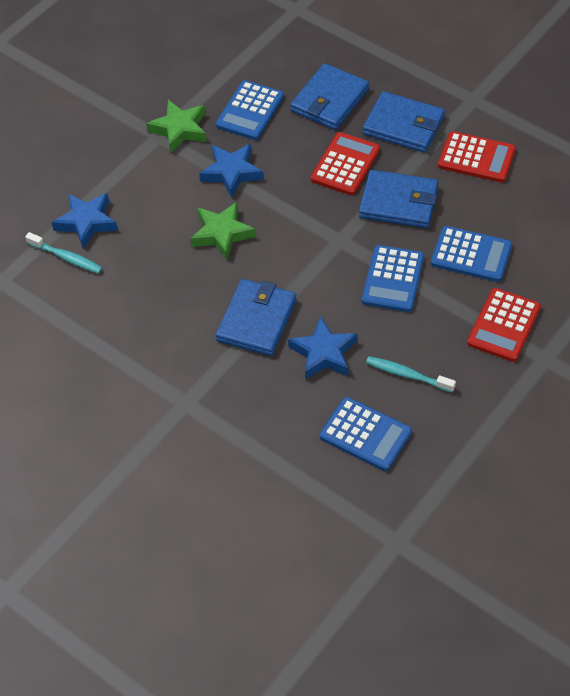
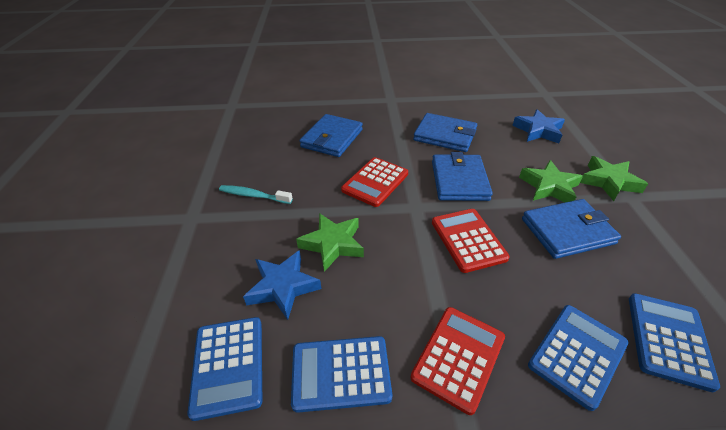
blue star: [52,193,118,249] [199,144,263,198] [288,316,357,380] = 3 -> [243,250,321,320] [512,109,565,143] = 2
green star: [146,100,207,153] [190,202,256,260] = 2 -> [296,213,364,272] [519,160,583,202] [580,156,648,201] = 3
turquoise toothbrush: [25,232,103,274] [366,356,456,393] = 2 -> [219,185,293,204] = 1

